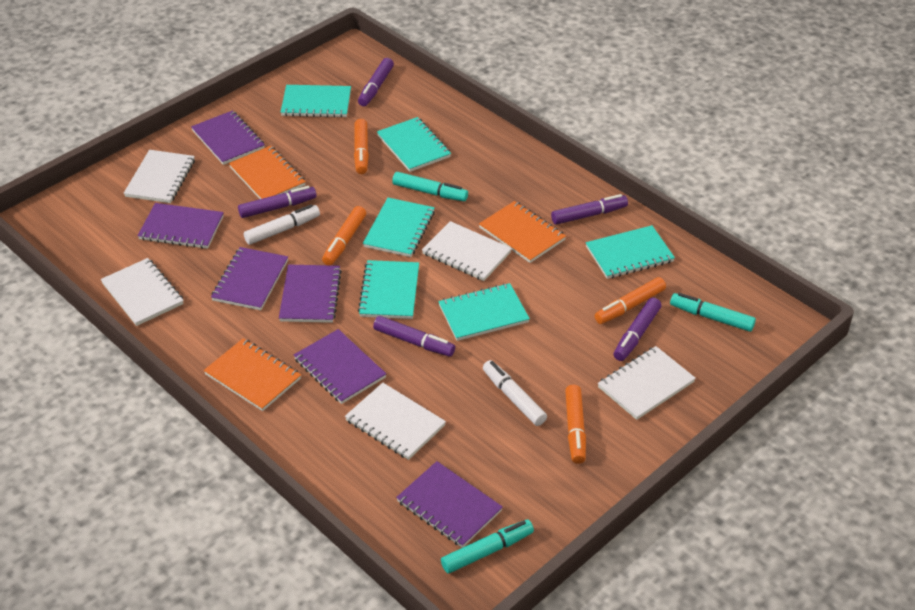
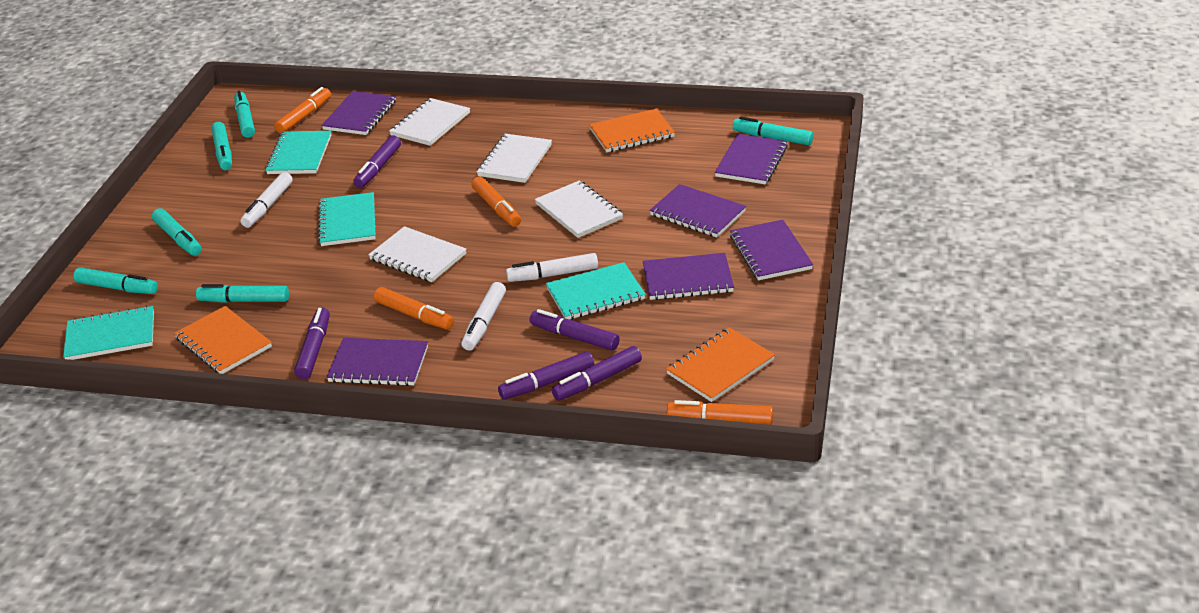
turquoise marker: [392,172,468,201] [441,520,534,573] [670,293,756,332] = 3 -> [73,267,158,294] [152,208,202,256] [196,284,289,303] [211,122,232,170] [234,91,255,138] [733,116,813,145] = 6
turquoise notebook: [281,85,351,118] [358,260,419,319] [363,198,435,257] [377,117,451,172] [438,283,530,341] [586,225,675,279] = 6 -> [63,306,154,360] [265,131,331,174] [318,192,376,246] [546,262,646,319] = 4
white marker: [244,204,320,245] [483,360,547,426] = 2 -> [240,172,293,228] [461,282,506,351] [506,253,598,282] = 3
white notebook: [101,258,184,326] [124,150,195,203] [345,382,446,460] [422,221,512,281] [598,346,696,420] = 5 -> [368,226,467,282] [389,98,470,146] [477,134,552,183] [535,180,623,238] = 4

